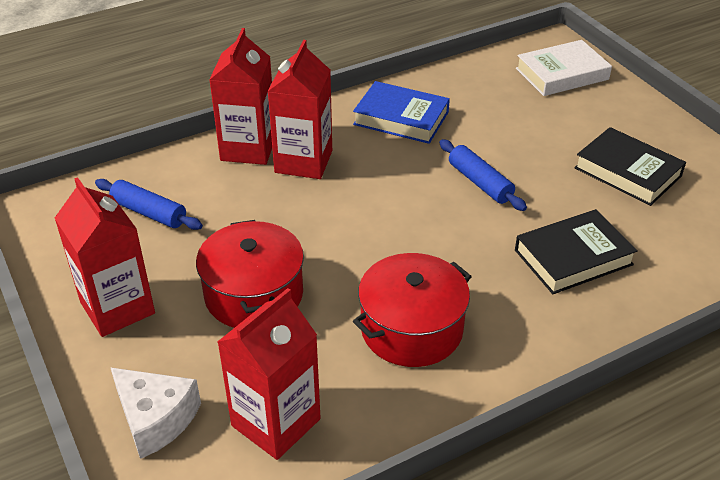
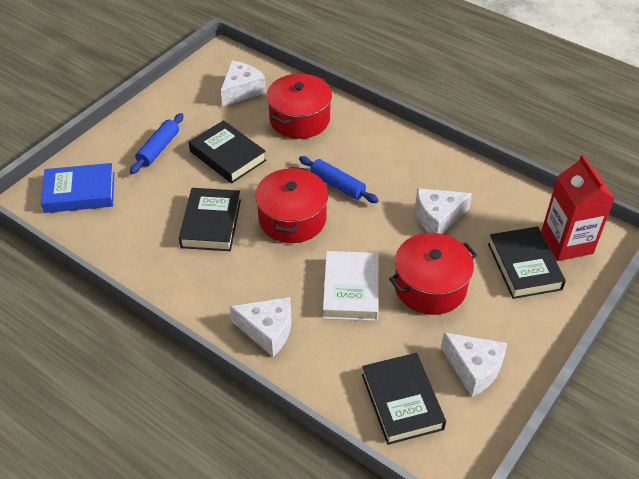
black book: [515,209,638,294] [574,127,686,206] = 2 -> [179,188,241,251] [189,120,266,184] [362,353,446,445] [488,226,566,299] = 4
red carton: [55,177,155,337] [209,28,272,165] [217,288,321,460] [267,40,332,179] = 4 -> [541,154,615,261] = 1
red pot: [196,220,304,328] [353,253,472,367] = 2 -> [255,167,328,243] [267,74,332,139] [389,233,477,315] = 3
white cheese: [110,367,201,459] = 1 -> [221,61,266,107] [229,297,292,357] [415,188,472,234] [441,332,507,397] = 4

